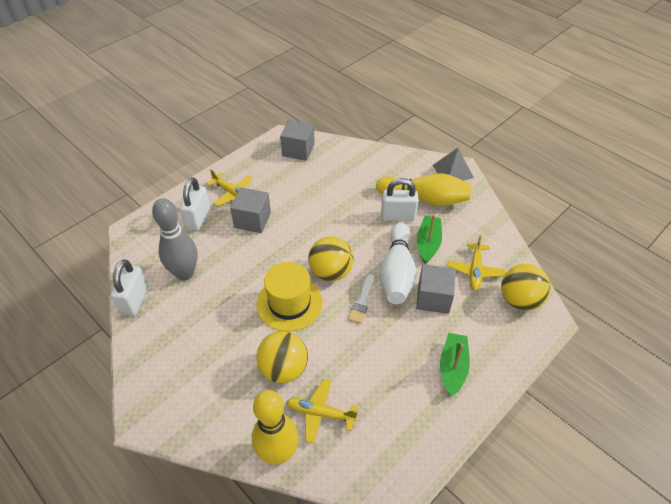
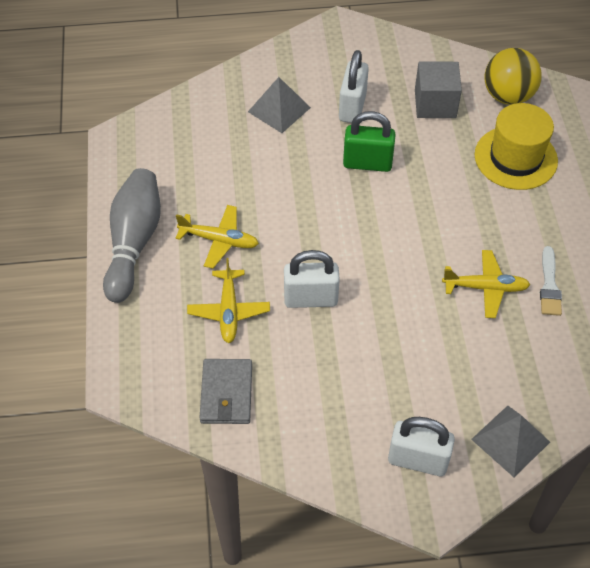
green boat: [417,214,442,264] [440,333,470,397] = 2 -> none = 0
green padlock: none = 0 -> [343,111,396,172] = 1
grey cube: [230,187,271,233] [280,120,315,161] [416,264,456,314] = 3 -> [415,61,462,118] = 1
grey pyramid: [432,148,474,181] = 1 -> [248,77,311,133] [471,406,550,477] = 2
grey wallet: none = 0 -> [199,359,252,424] = 1
white bowling pin: [379,222,417,304] = 1 -> none = 0
yellow ball: [257,331,308,383] [308,236,353,281] [501,264,551,311] = 3 -> [485,48,542,105] = 1
yellow bowling pin: [252,390,299,465] [376,173,471,206] = 2 -> none = 0

